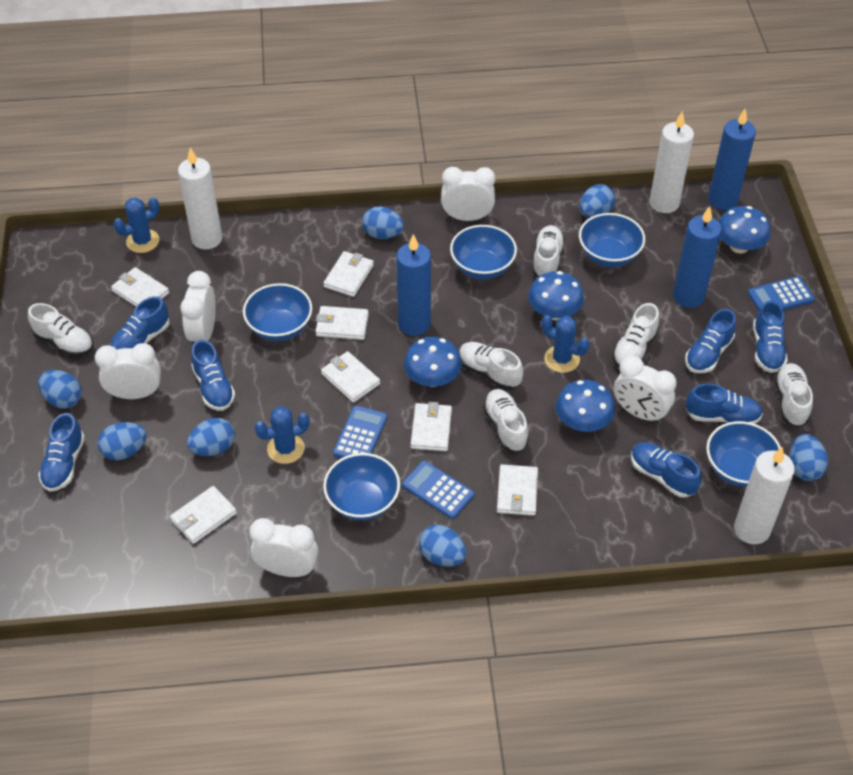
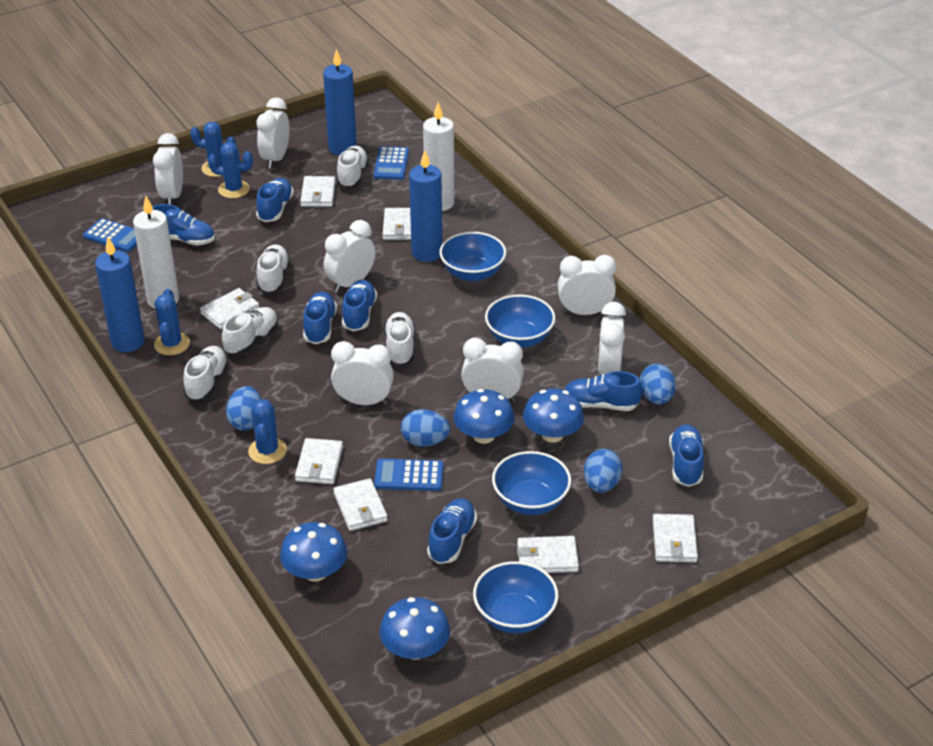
blue bowl: [243,283,312,341] [323,453,400,521] [450,225,517,279] [579,213,645,267] [706,421,781,487] = 5 -> [439,232,506,282] [473,561,558,633] [485,295,555,348] [492,451,571,515] = 4
blue cactus: [114,197,160,253] [255,406,310,464] [541,315,590,373] = 3 -> [154,289,190,355] [190,122,236,177] [208,142,253,198] [248,399,287,464] = 4
blue egg: [38,370,82,409] [97,422,147,461] [187,418,235,456] [362,206,404,239] [419,525,466,567] [580,184,615,218] [789,434,828,481] = 7 -> [226,386,262,431] [401,409,450,447] [584,449,623,493] [639,364,676,405] = 4
white candle: [178,148,222,250] [649,111,694,213] [734,447,795,544] = 3 -> [133,196,179,309] [423,102,454,211] = 2
white clock: [95,343,161,399] [180,271,215,342] [249,518,318,577] [441,167,495,221] [614,355,676,423] = 5 -> [153,133,183,205] [256,97,290,169] [324,220,375,293] [331,341,394,405] [461,338,524,402] [558,255,616,315] [598,302,626,375] = 7
white shoe: [28,303,93,357] [459,342,523,390] [483,389,529,452] [532,225,565,277] [612,303,659,368] [774,363,813,427] = 6 -> [184,346,229,401] [222,307,278,355] [257,244,290,294] [337,145,369,188] [384,312,415,366] = 5

